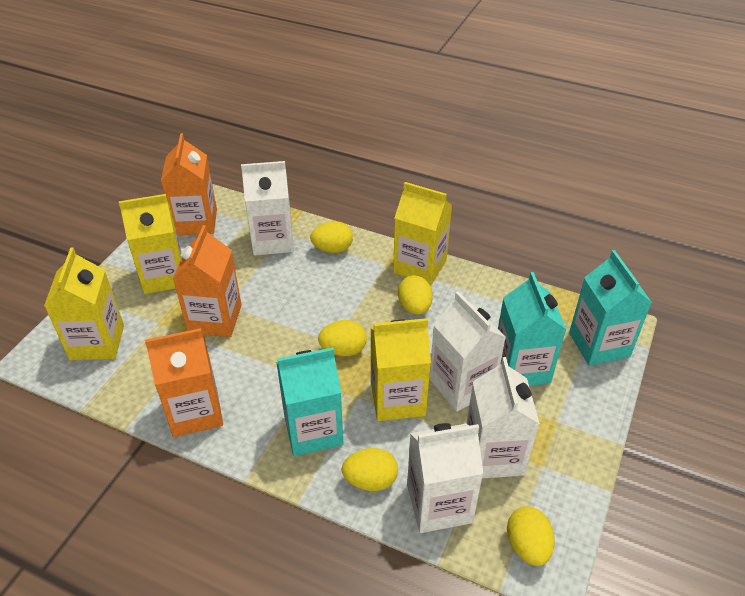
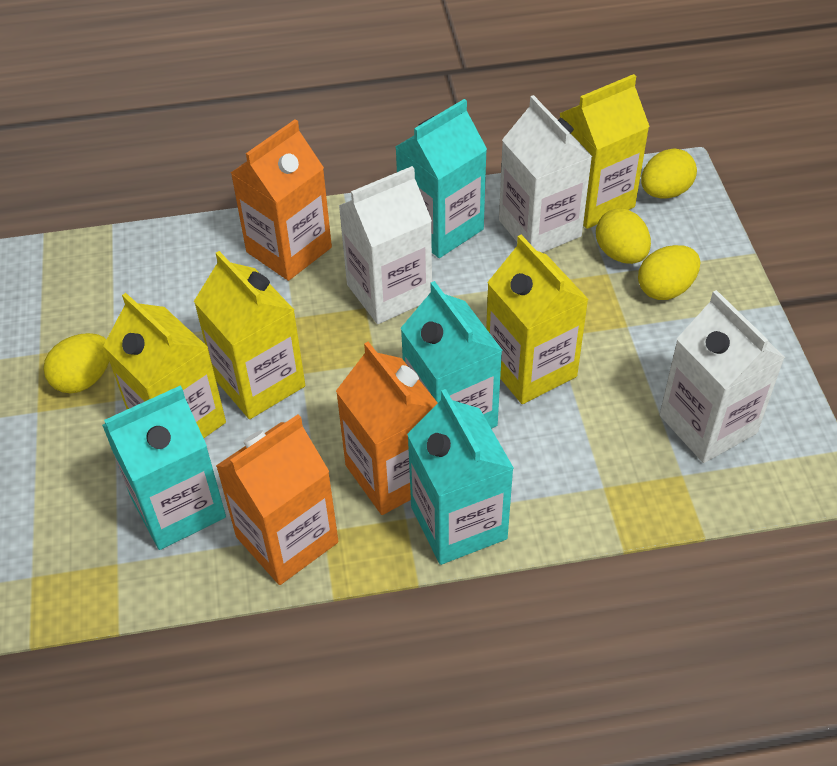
turquoise carton: [276,348,344,456] [498,272,567,386] [569,250,652,366] = 3 -> [102,386,226,550] [395,99,487,258] [401,281,502,429] [407,389,514,565] = 4
white carton: [241,161,294,256] [407,423,484,533] [429,291,506,411] [466,357,540,479] = 4 -> [339,166,432,324] [499,95,593,253] [660,290,785,463] = 3
yellow egg: [310,221,353,253] [318,320,367,356] [342,448,398,491] [398,275,433,315] [507,507,555,566] = 5 -> [44,333,109,393] [596,208,651,264] [638,245,700,300] [641,148,697,199] = 4

